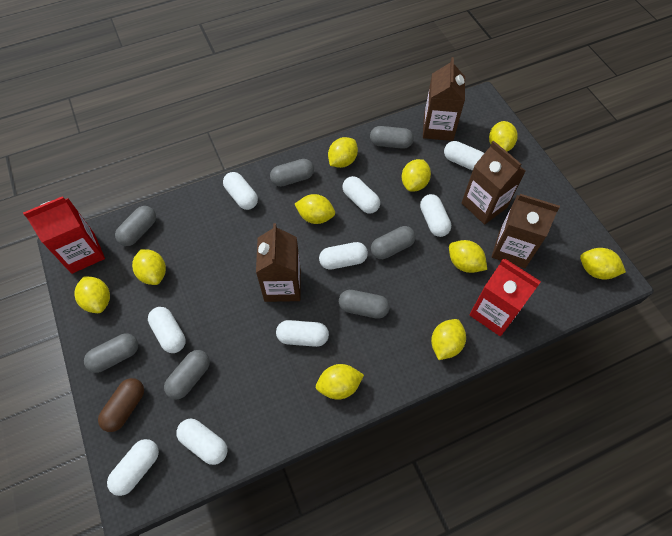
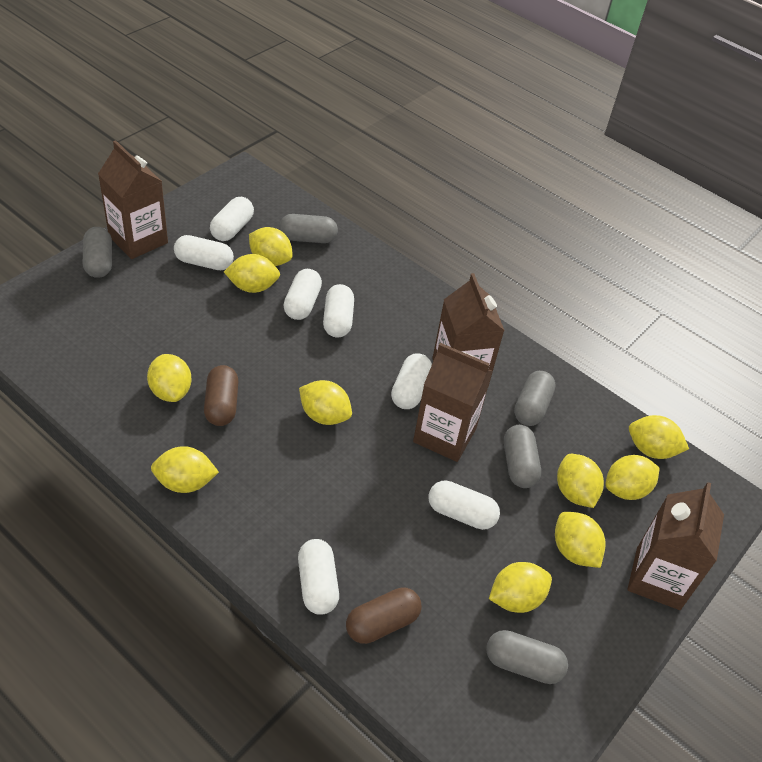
brown capsule: [98,378,144,432] = 1 -> [204,365,238,426] [346,587,422,644] = 2
grey capsule: [84,334,138,373] [115,206,156,246] [164,350,210,399] [270,159,314,187] [339,290,390,319] [370,126,414,149] [371,226,416,259] = 7 -> [83,227,112,278] [279,214,338,243] [486,630,568,684] [504,425,541,488] [514,371,556,426] = 5
red carton: [23,196,105,274] [469,259,541,336] = 2 -> none = 0
white capsule: [107,439,159,496] [148,307,186,353] [176,419,228,465] [223,172,258,210] [276,320,329,347] [319,242,368,269] [342,176,380,214] [420,194,451,237] [444,141,484,171] = 9 -> [174,235,234,270] [210,197,254,241] [283,269,322,320] [298,539,339,615] [323,284,354,337] [391,353,432,409] [428,480,500,530] = 7

